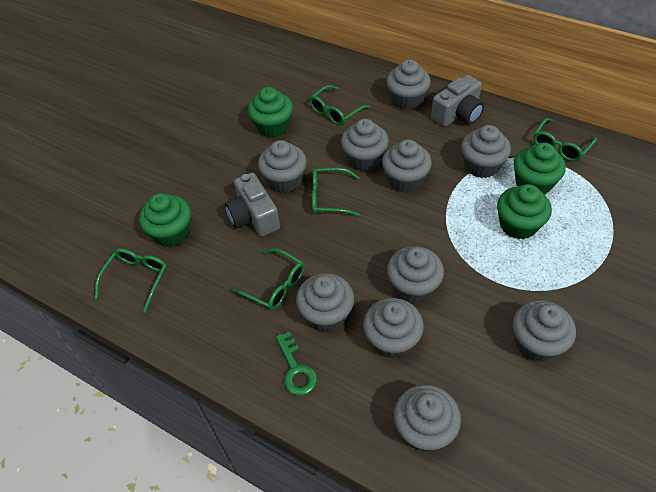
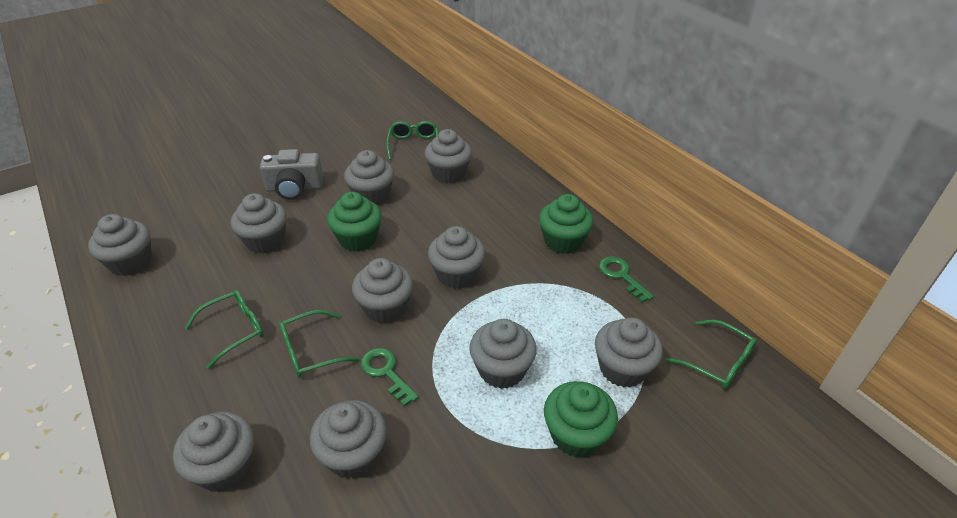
green cupcake: [139,193,191,247] [248,87,293,138] [497,184,552,239] [514,143,566,194] = 4 -> [327,192,382,251] [539,194,593,254] [544,381,618,457] = 3
green glasses: [95,248,167,313] [231,248,305,310] [309,85,371,126] [312,168,361,217] [533,118,597,162] = 5 -> [185,290,264,369] [279,310,360,378] [386,121,439,160] [666,319,757,389] = 4
green key: [276,332,317,396] = 1 -> [361,348,419,407] [599,256,654,303] = 2
grey camera: [225,173,280,236] [431,75,484,127] = 2 -> [260,149,324,200] = 1

